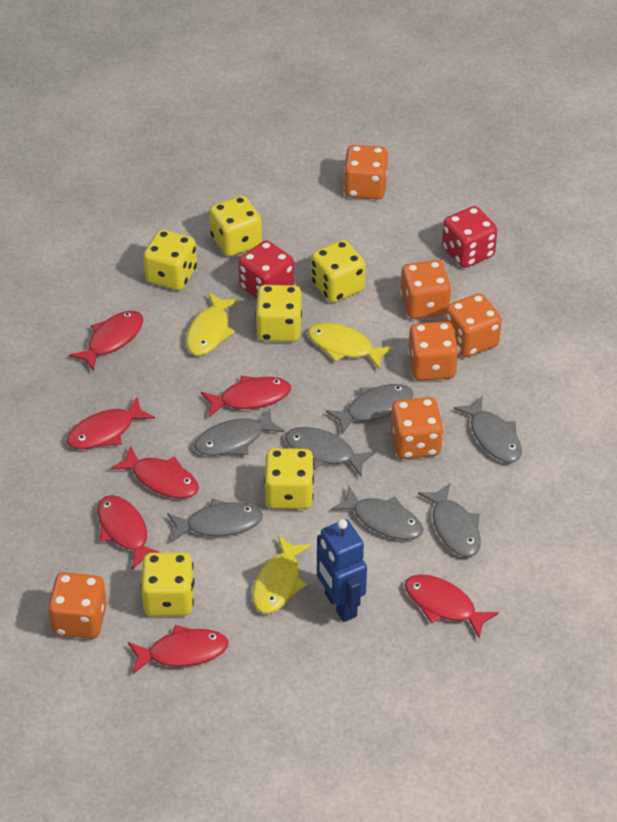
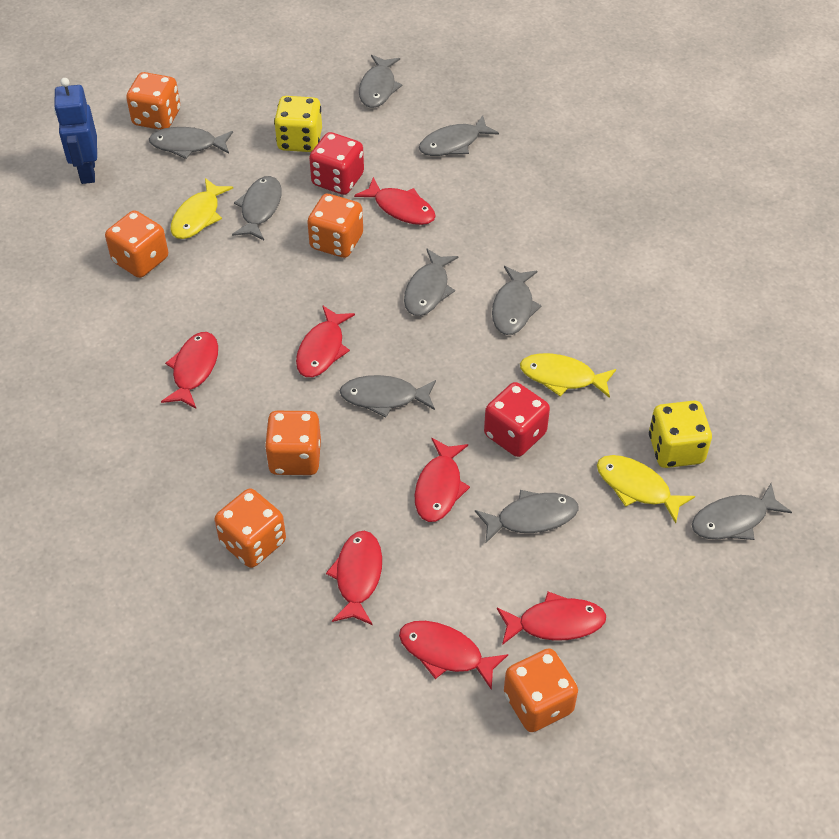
grey fish: [167,498,263,542] [194,408,285,456] [285,427,376,476] [326,384,413,434] [331,486,423,540] [418,483,481,557] [453,395,522,463] = 7 -> [149,127,233,159] [232,176,282,240] [340,375,436,417] [359,55,402,108] [404,249,459,316] [419,115,499,156] [475,490,579,543] [492,266,542,335] [692,484,792,540] = 9
yellow dice: [141,553,195,616] [143,230,197,290] [209,196,262,257] [255,285,302,342] [264,448,314,509] [311,240,366,303] = 6 -> [274,96,322,152] [649,400,712,468] = 2

